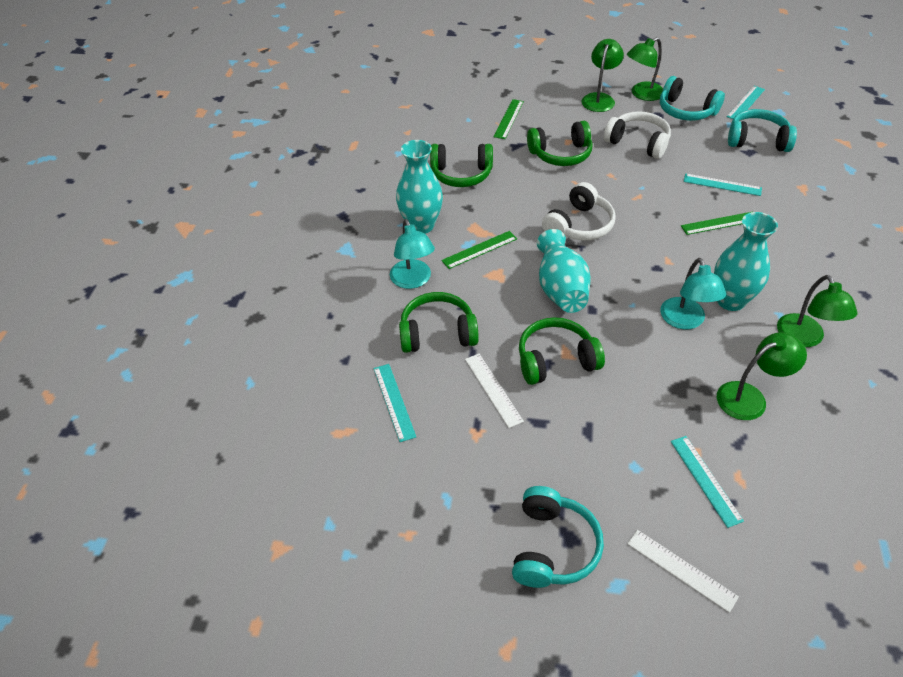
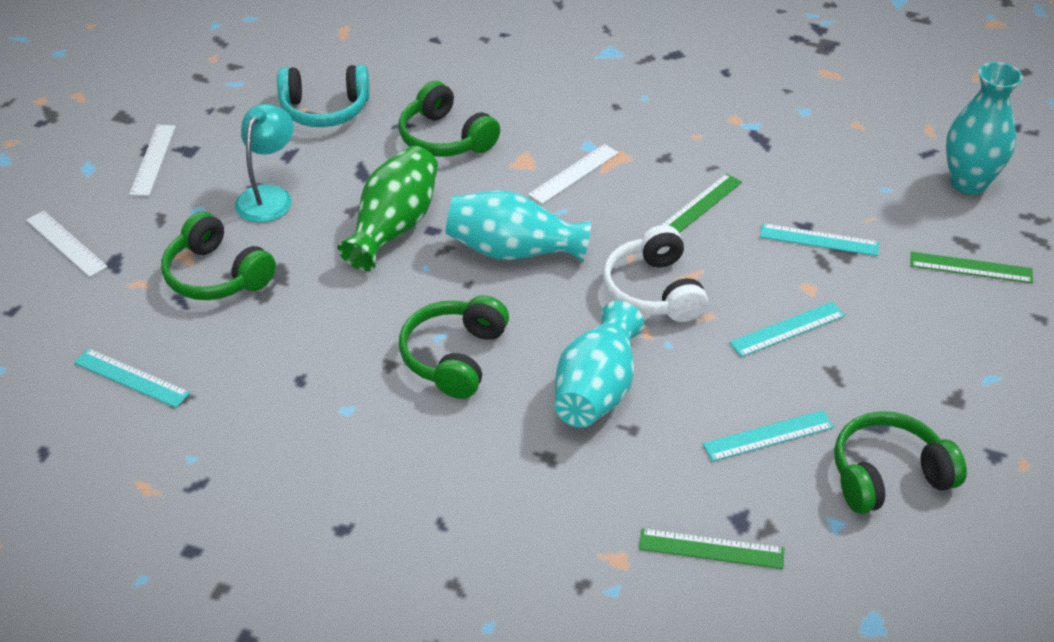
green lamp: [582,39,624,112] [627,37,663,101] [717,332,807,420] [777,275,858,347] = 4 -> none = 0
green vase: none = 0 -> [337,146,438,271] = 1
turquoise headphones: [512,486,604,588] [660,76,725,121] [728,109,797,152] = 3 -> [277,65,370,127] = 1
turquoise lamp: [390,219,435,289] [660,258,726,329] = 2 -> [235,104,294,223] = 1
white headphones: [542,182,616,240] [604,111,671,159] = 2 -> [603,225,708,322] = 1
white ruler: [465,354,524,428] [628,530,739,613] = 2 -> [26,211,107,277] [129,125,176,196] [528,144,618,204] = 3

